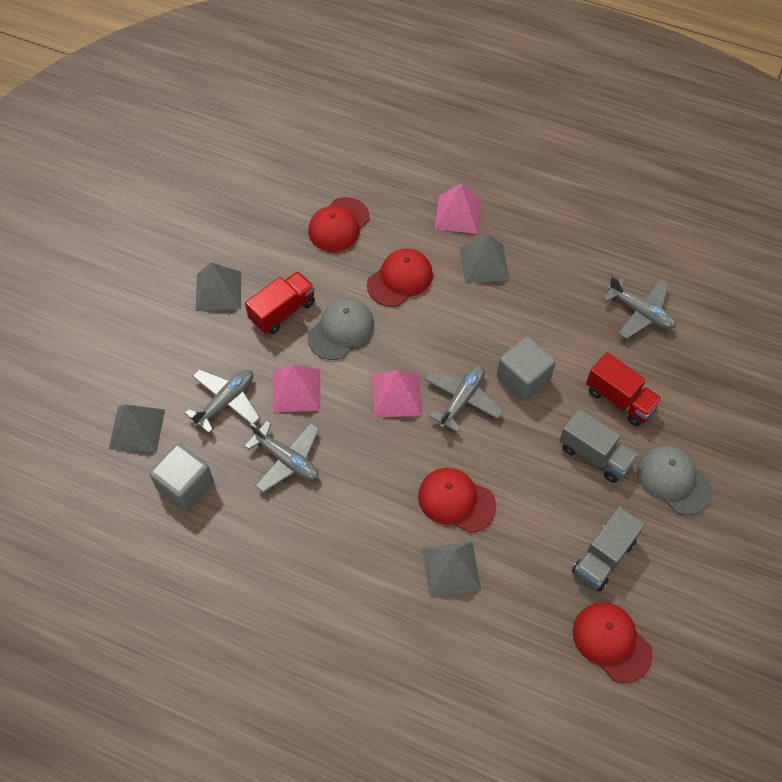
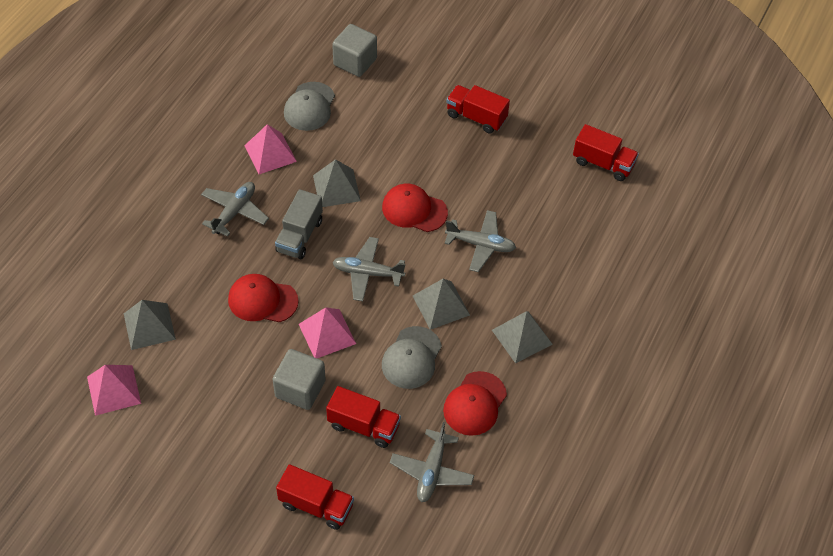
grey truck: [559,409,638,483] [572,507,645,591] = 2 -> [275,189,323,259] = 1
red cap: [308,197,369,252] [367,249,433,307] [418,468,496,533] [572,602,653,683] = 4 -> [228,274,299,322] [382,184,448,232] [443,371,507,436] = 3
red truck: [245,271,315,334] [586,352,662,426] = 2 -> [276,464,354,530] [326,386,401,448] [446,85,510,134] [573,124,639,181] = 4

